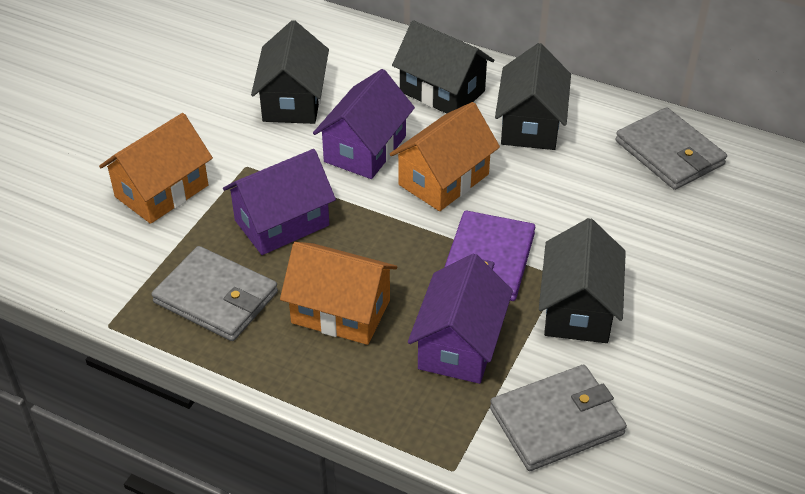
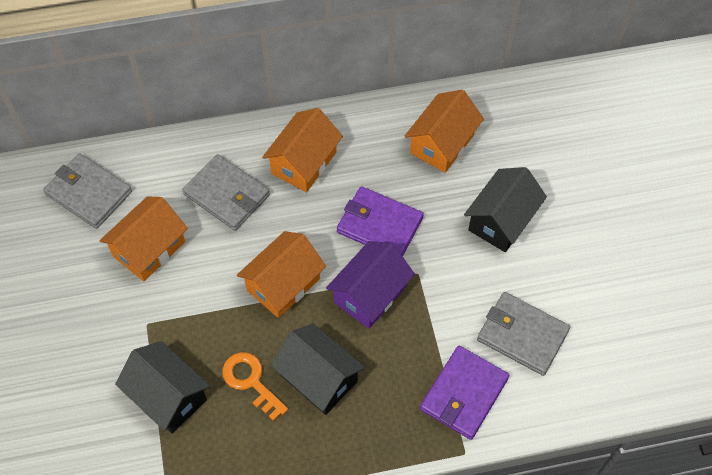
black house: [251,20,329,124] [392,21,494,114] [495,43,571,150] [539,218,626,343] = 4 -> [115,341,210,434] [271,323,365,415] [464,167,547,252] = 3
orange house: [99,113,213,224] [280,242,397,345] [390,102,500,211] = 3 -> [100,196,188,281] [237,231,326,318] [262,108,343,192] [405,90,484,173] = 4
orange key: none = 0 -> [222,352,288,421] = 1
purple house: [223,149,336,255] [313,69,415,179] [408,253,513,384] = 3 -> [326,241,415,329] = 1
purple wallet: [444,211,535,301] = 1 -> [337,186,424,256] [420,346,509,440] = 2

